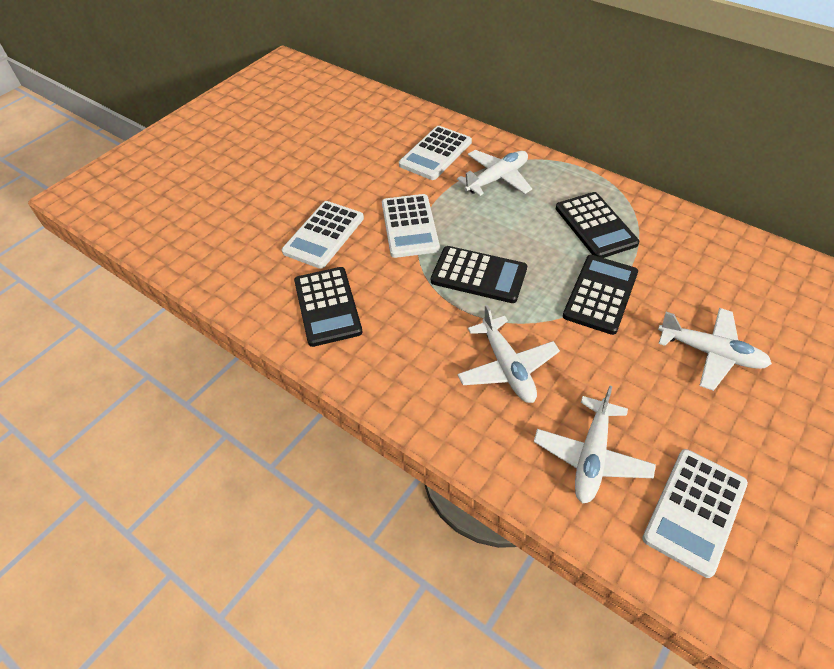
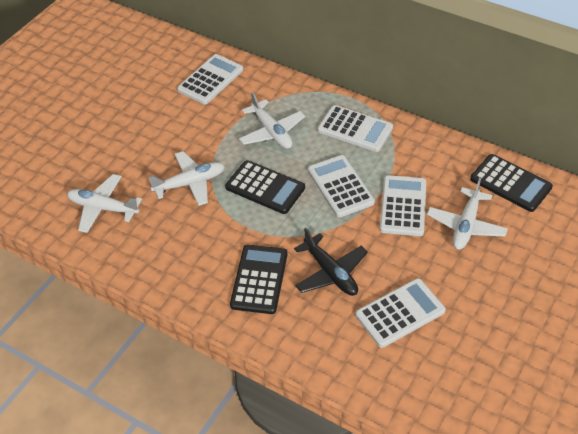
black calculator: [294,267,363,347] [431,246,527,303] [556,192,639,258] [563,255,638,335] = 4 -> [225,160,305,214] [230,245,287,314] [470,154,553,212] = 3
black plane: none = 0 -> [294,228,368,296] = 1
white calculator: [282,201,364,269] [382,194,440,258] [399,126,472,180] [642,449,748,578] = 4 -> [177,54,243,105] [308,155,375,217] [318,105,393,152] [355,278,446,348] [380,175,426,236] = 5

